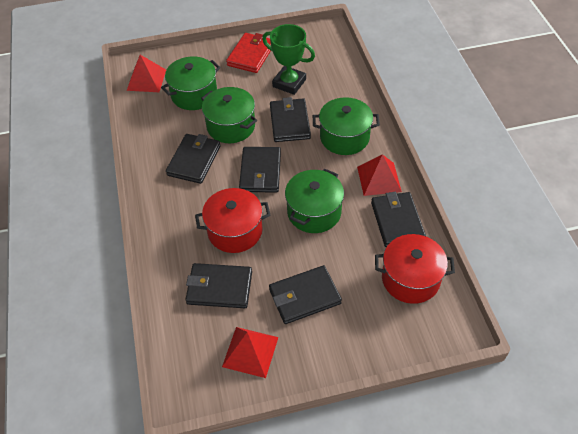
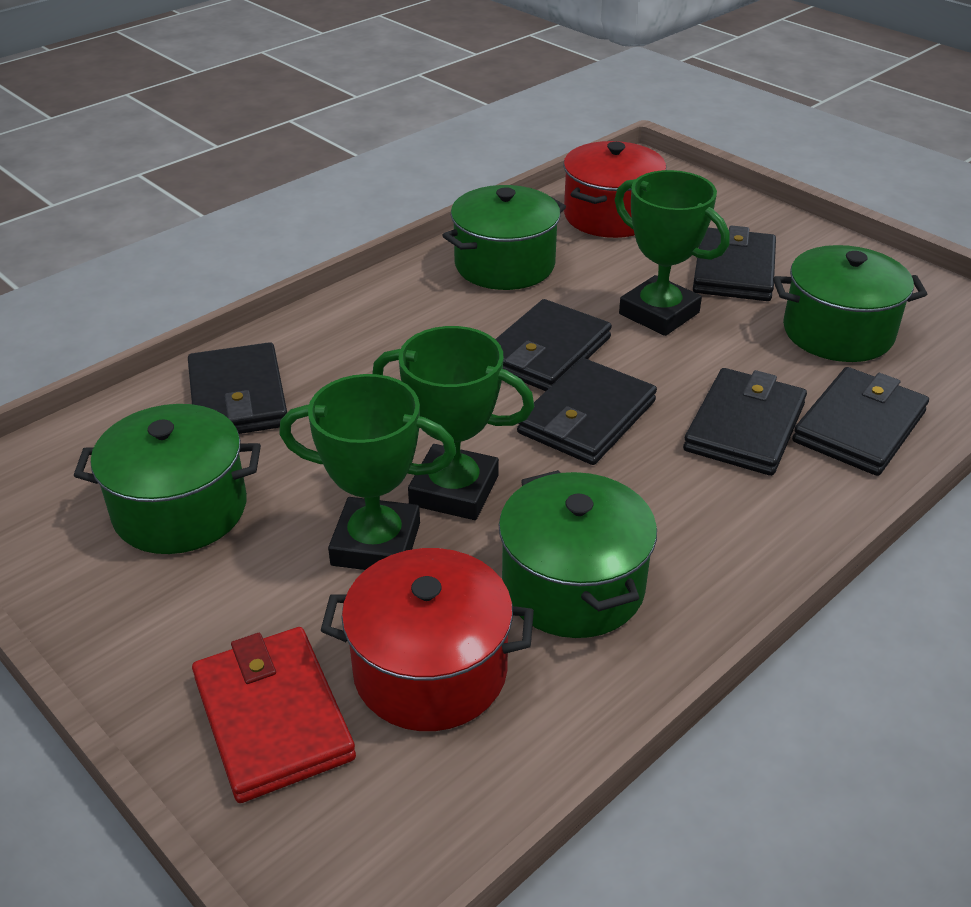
green trophy: [262,24,315,95] = 1 -> [279,374,457,570] [372,326,534,520] [615,170,729,336] = 3
red pyramid: [127,55,166,92] [222,327,278,378] [357,154,402,196] = 3 -> none = 0

